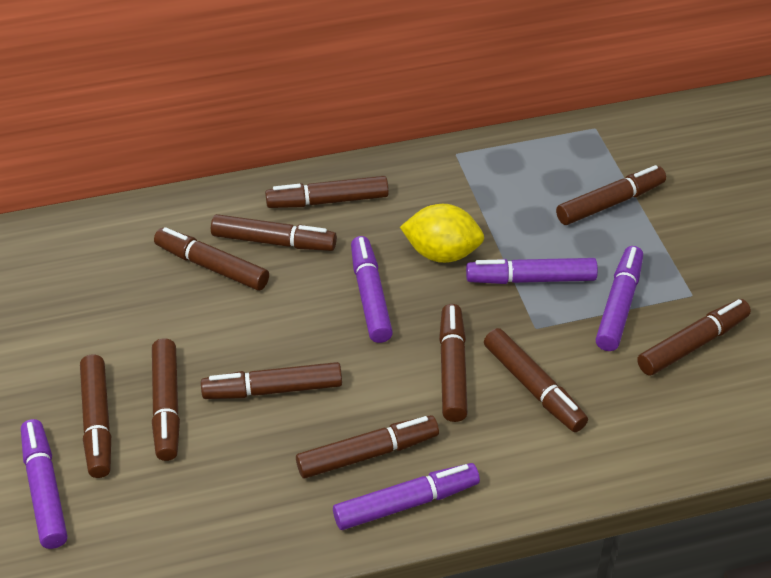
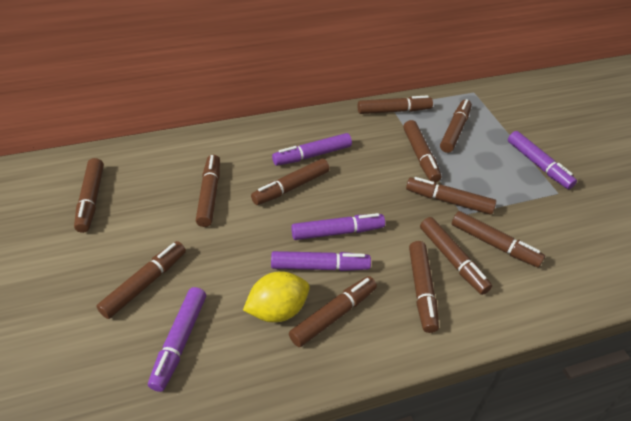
brown marker: [80,355,111,478] [152,339,180,461] [154,227,269,291] [201,362,342,399] [211,214,337,251] [265,176,389,208] [296,415,439,479] [439,304,468,422] [484,328,588,432] [556,165,666,225] [637,299,751,376] = 11 -> [74,158,104,233] [96,241,186,319] [196,155,220,227] [251,159,330,205] [289,276,377,347] [357,95,433,114] [403,120,441,182] [406,177,496,215] [409,241,439,333] [420,217,492,295] [440,99,472,153] [452,211,545,268] = 12

